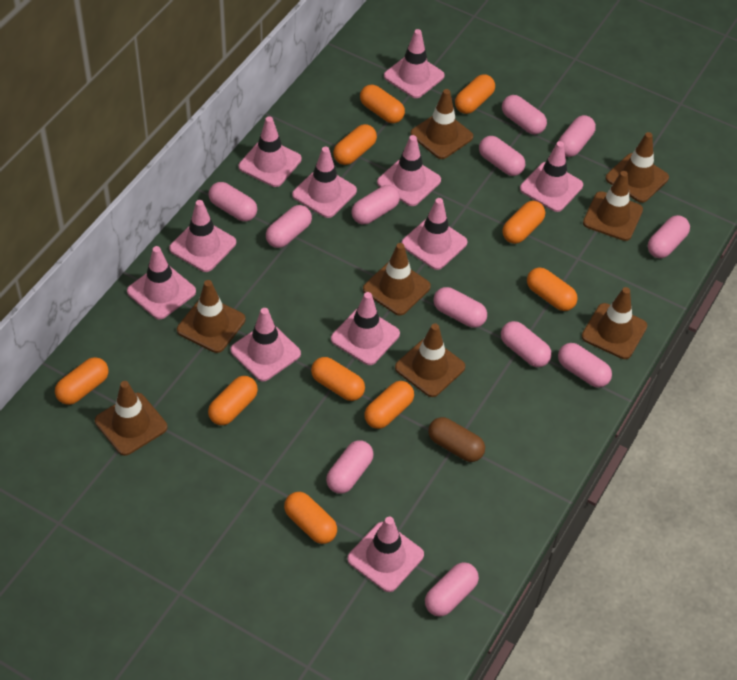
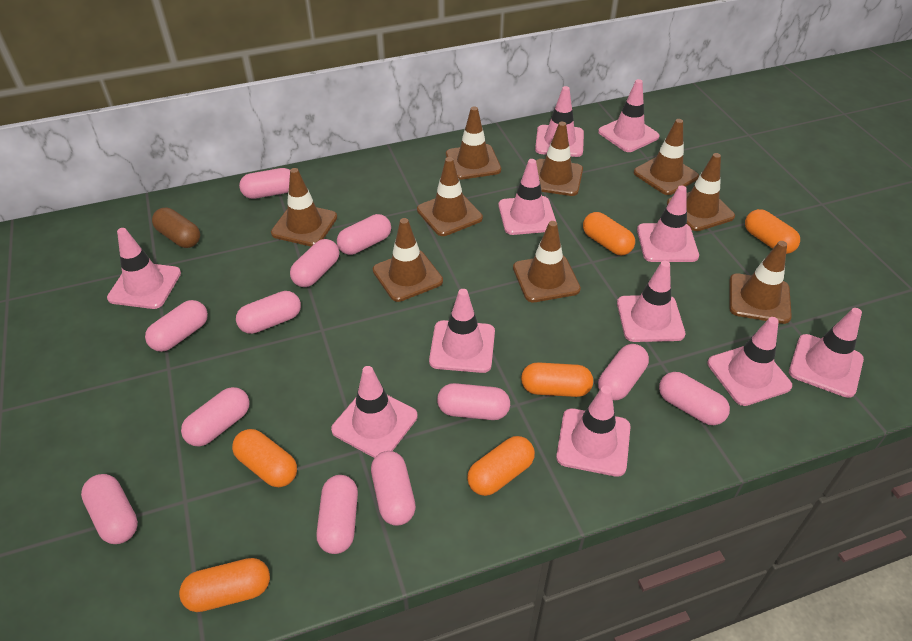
brown traffic cone: [95,381,167,456] [177,280,246,353] [363,243,431,316] [395,324,465,397] [410,89,473,159] [582,287,647,359] [583,171,643,241] [606,132,669,203] = 8 -> [271,168,337,247] [373,218,443,302] [417,157,483,236] [446,106,501,180] [513,221,581,302] [536,122,583,196] [634,119,699,195] [667,153,735,231] [729,241,792,324] = 9
orange capsule: [55,357,109,405] [208,376,258,425] [284,492,337,544] [311,357,365,401] [333,124,377,165] [360,85,405,123] [364,381,414,429] [455,74,495,114] [502,201,545,244] [527,267,578,311] = 10 -> [179,558,270,612] [232,429,297,487] [467,436,535,496] [521,362,593,397] [583,212,635,255] [745,209,800,254] = 6

